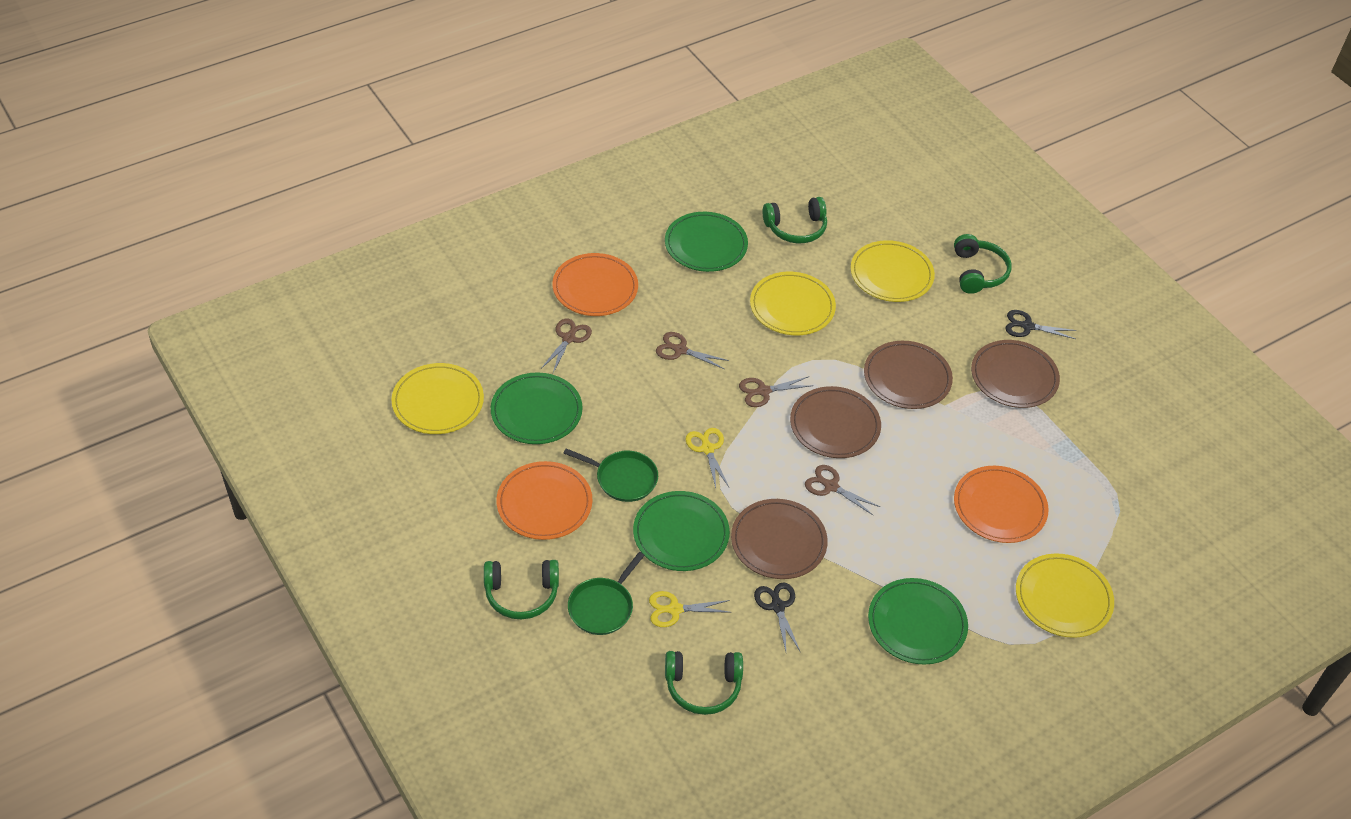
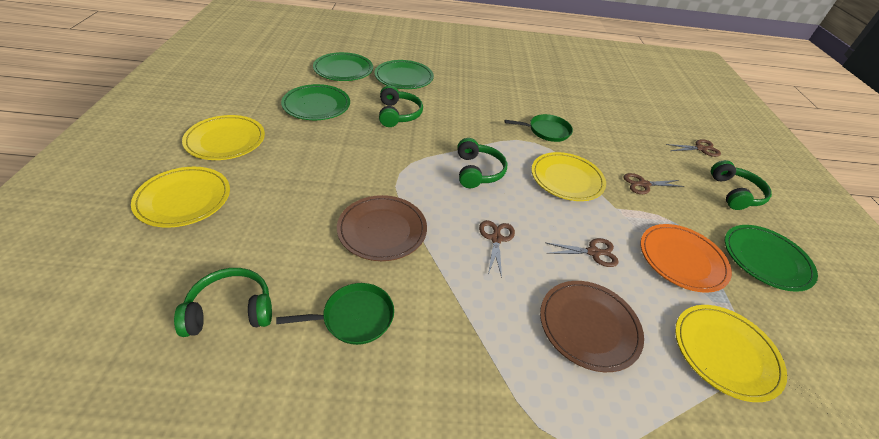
black scissors: [754,582,800,651] [1005,310,1077,339] = 2 -> none = 0
brown plate: [731,499,828,579] [790,386,881,458] [864,341,953,409] [971,340,1060,408] = 4 -> [337,195,427,261] [540,281,644,372] = 2
orange plate: [496,461,592,540] [553,253,638,316] [954,466,1049,543] = 3 -> [640,224,732,293] = 1
yellow scissors: [649,591,732,627] [686,428,729,488] = 2 -> none = 0

